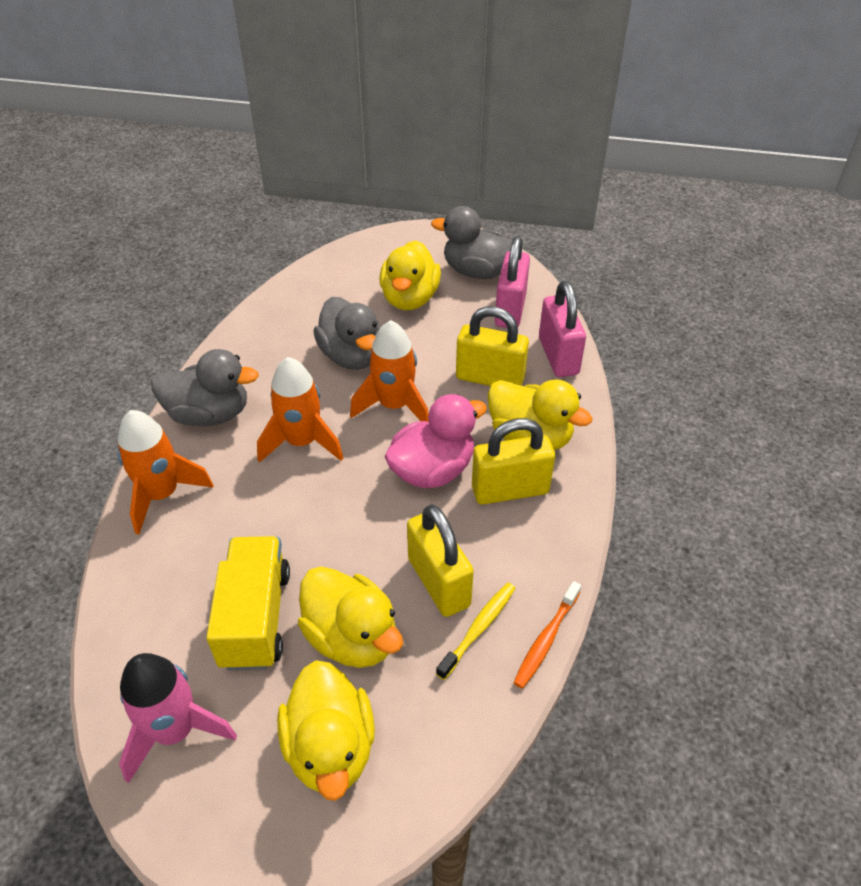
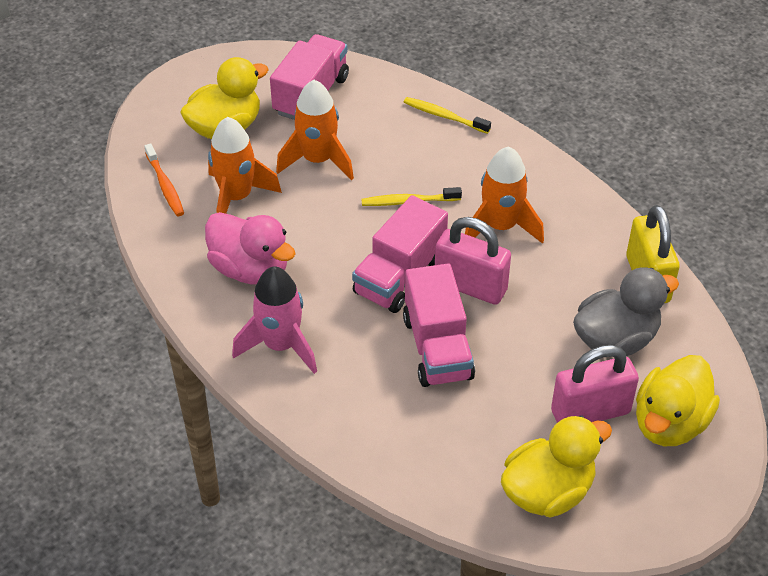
grey duck: [151,349,259,426] [313,297,381,370] [431,206,513,279] = 3 -> [573,267,679,357] = 1
pink truck: none = 0 -> [270,34,349,120] [352,195,448,313] [403,264,475,387] = 3
yellow duck: [277,660,375,801] [298,566,403,668] [379,240,441,310] [488,379,593,450] = 4 -> [180,57,269,139] [501,415,612,518] [636,355,720,446] = 3
yellow padlock: [407,504,474,617] [456,306,529,386] [472,418,555,505] = 3 -> [626,205,680,303] = 1
yellow toothbrush: [436,583,516,680] = 1 -> [361,187,462,206] [404,97,491,134] = 2
yellow truck: [206,536,290,671] = 1 -> none = 0

